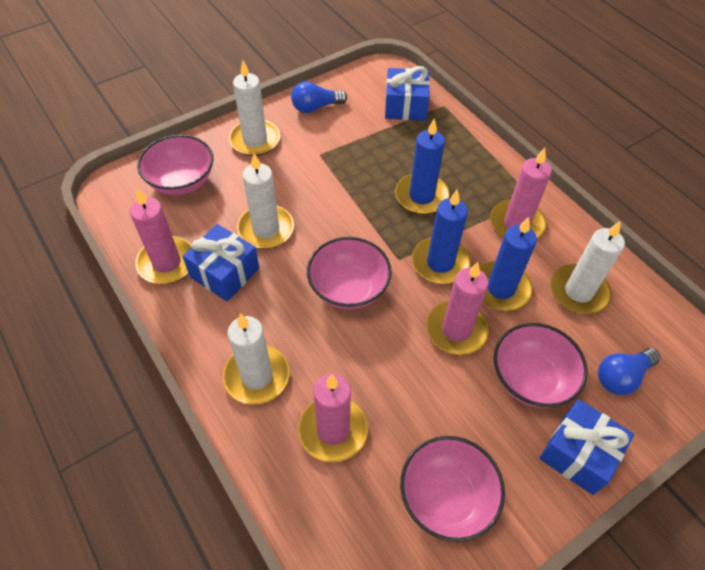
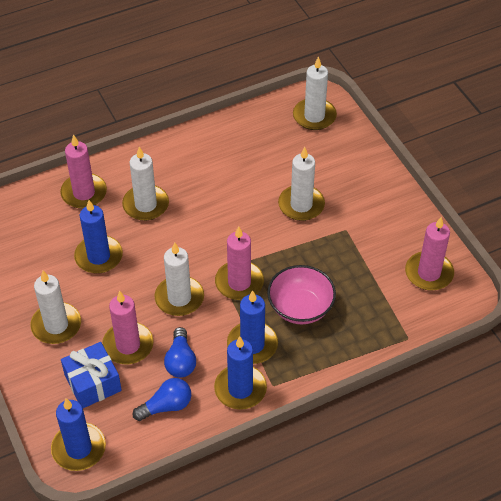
blue candle: [395,118,450,214] [412,189,471,284] [479,217,537,311] = 3 -> [51,398,106,471] [74,200,123,274] [214,336,267,410] [227,290,278,364] = 4
blue gift: [183,224,259,301] [385,66,430,121] [539,399,634,495] = 3 -> [61,342,122,408] = 1
pink bowl: [137,135,214,195] [307,237,392,310] [400,436,505,542] [494,323,588,408] = 4 -> [267,265,336,324] = 1
white candle: [223,313,290,405] [229,60,280,156] [237,153,294,249] [550,220,625,314] = 4 -> [30,271,81,344] [122,147,169,221] [155,242,204,316] [278,147,325,221] [293,56,337,130] = 5

